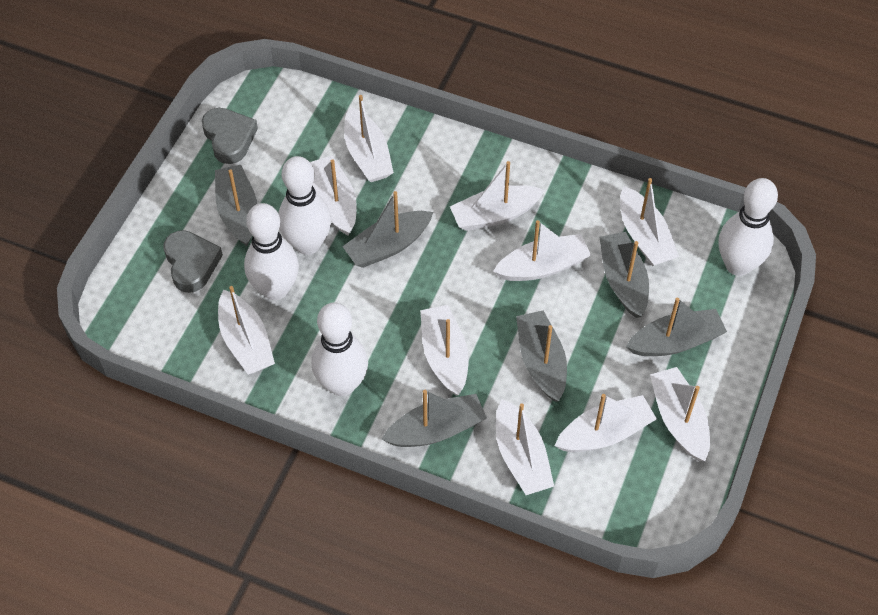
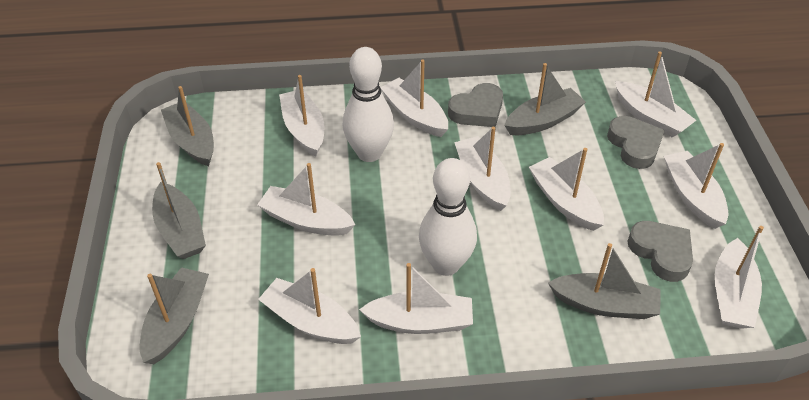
grey boat: [215,165,257,246] [342,191,433,268] [381,390,487,447] [516,311,567,402] [600,232,649,318] [626,298,727,356] = 6 -> [140,267,209,364] [152,162,206,259] [161,86,214,166] [504,63,586,135] [548,243,660,319] = 5
grey heart: [164,230,223,293] [202,108,258,164] = 2 -> [448,83,503,127] [607,116,665,169] [628,221,693,282] = 3
white bowling pin: [244,203,299,300] [278,156,331,255] [311,302,368,396] [719,178,778,276] = 4 -> [343,47,394,162] [419,158,477,276] = 2

